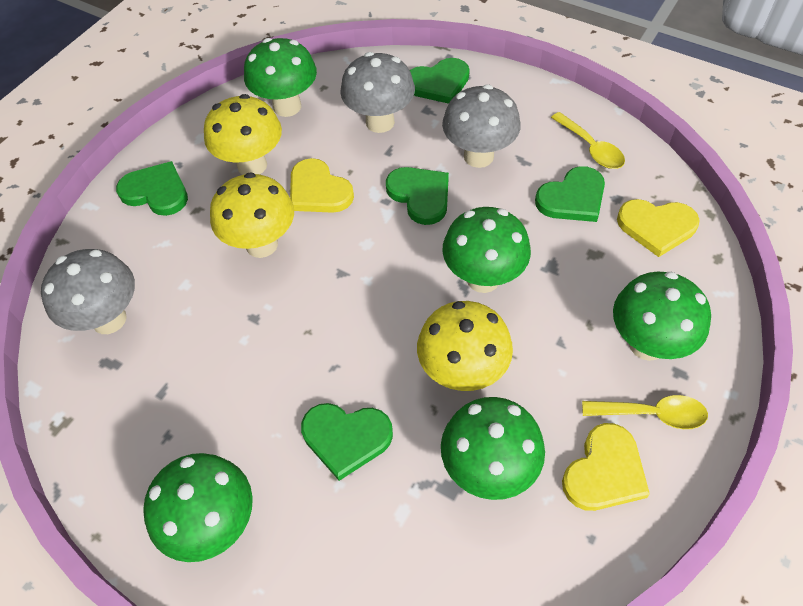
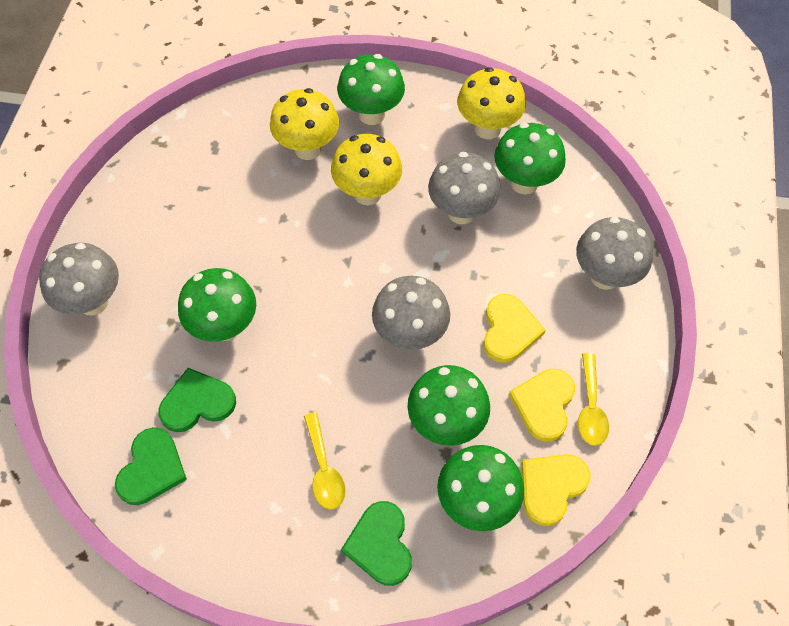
green heart: [116,161,188,216] [301,403,393,481] [386,167,449,225] [410,58,470,104] [535,166,605,222] = 5 -> [115,427,187,505] [158,368,236,432] [341,501,412,586] = 3
grey mushroom: [41,249,135,334] [340,52,415,133] [442,84,521,168] = 3 -> [39,243,119,315] [372,276,450,350] [428,152,501,224] [576,217,653,290] = 4

